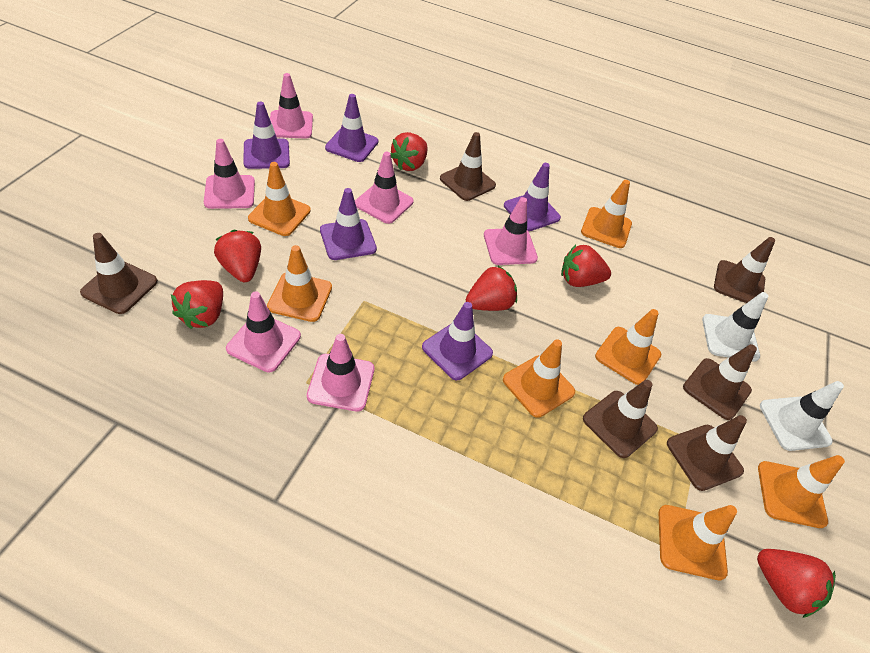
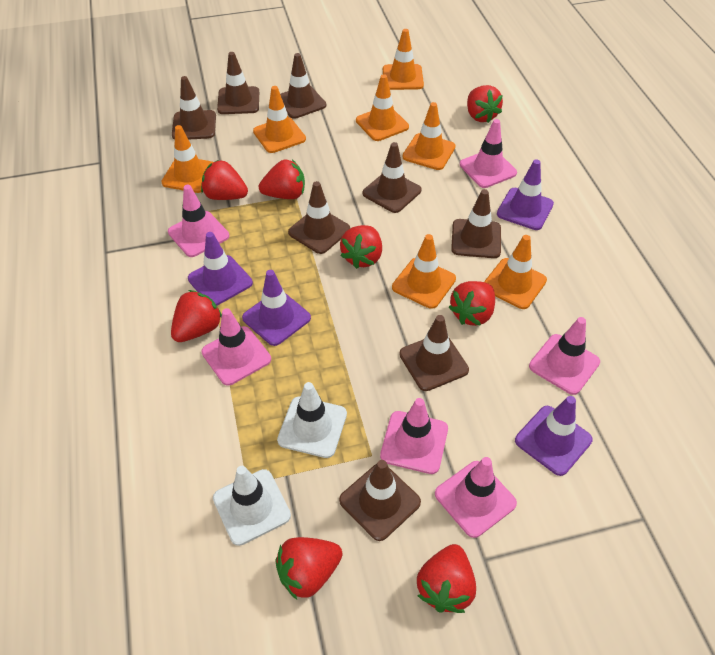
brown traffic cone: [80,233,158,314] [440,132,496,201] [583,380,658,458] [667,415,747,491] [683,344,757,420] [714,237,775,303] = 6 -> [172,76,216,140] [217,52,259,114] [280,53,326,119] [288,181,350,254] [339,460,421,541] [363,142,421,213] [399,315,469,391] [451,189,501,258] = 8
purple traffic cone: [243,101,290,169] [320,188,377,260] [325,94,378,162] [422,302,493,380] [504,163,561,231] = 5 -> [188,232,253,306] [242,270,311,346] [497,159,554,230] [515,396,593,476] = 4
red strawberry: [171,280,223,329] [214,230,261,282] [390,132,428,171] [466,265,517,311] [561,245,611,287] [757,549,836,618] = 6 -> [171,290,222,342] [201,160,248,200] [259,160,305,199] [275,537,343,600] [340,225,382,269] [417,544,476,613] [448,281,495,326] [467,85,503,123] = 8

